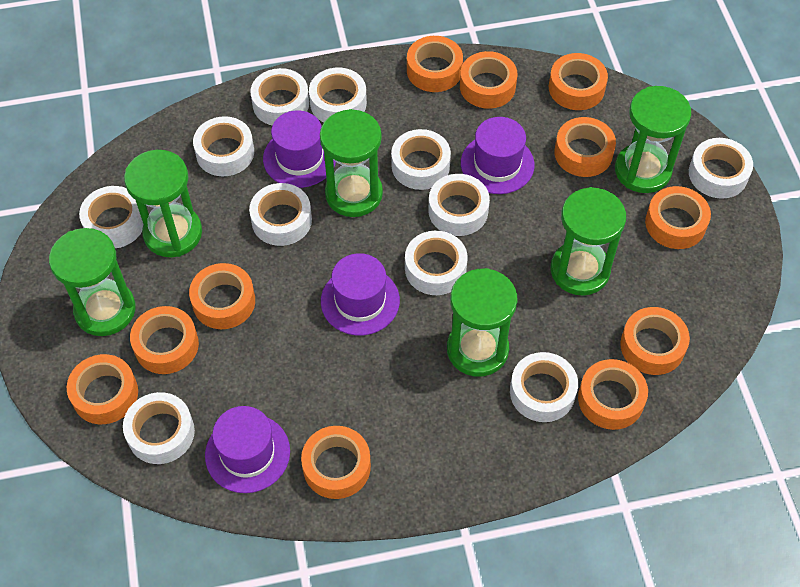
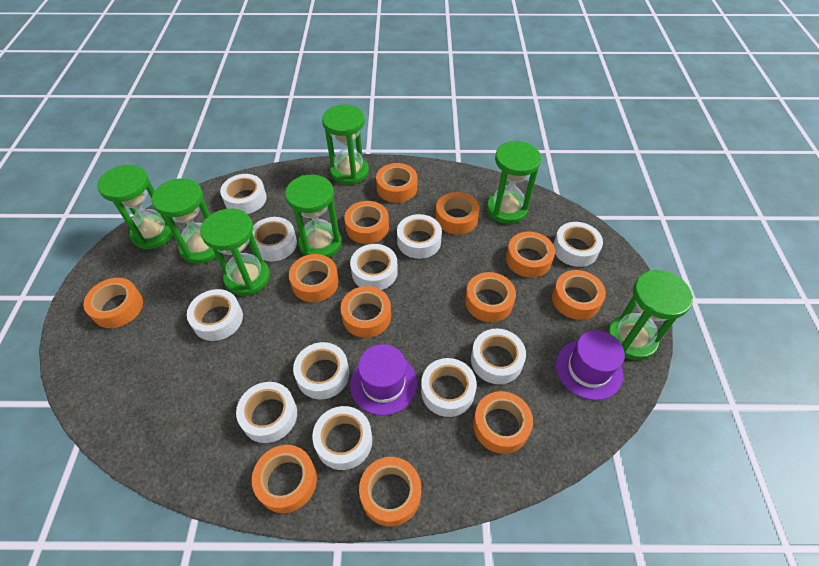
green hourglass: [49,228,136,336] [124,150,202,257] [320,109,383,217] [447,268,518,377] [550,187,626,296] [615,86,691,193] = 6 -> [97,165,173,249] [152,178,216,264] [200,209,270,296] [285,175,342,257] [322,105,369,185] [487,141,541,224] [607,270,693,360] = 7
orange tape: [67,354,138,424] [130,306,199,374] [189,263,255,329] [301,426,371,499] [407,36,463,92] [460,51,517,109] [549,53,608,110] [554,117,616,177] [578,359,648,430] [620,307,690,375] [645,186,711,249] = 11 -> [84,278,143,328] [252,445,317,513] [289,254,339,302] [341,286,391,338] [344,201,389,244] [359,457,421,526] [376,163,417,203] [436,192,480,234] [465,272,516,322] [473,391,533,454] [506,232,555,278] [552,270,606,320] = 12
purple hat: [205,406,290,493] [263,110,336,188] [321,253,400,335] [461,117,534,194] = 4 -> [350,344,417,416] [556,330,625,400] = 2

